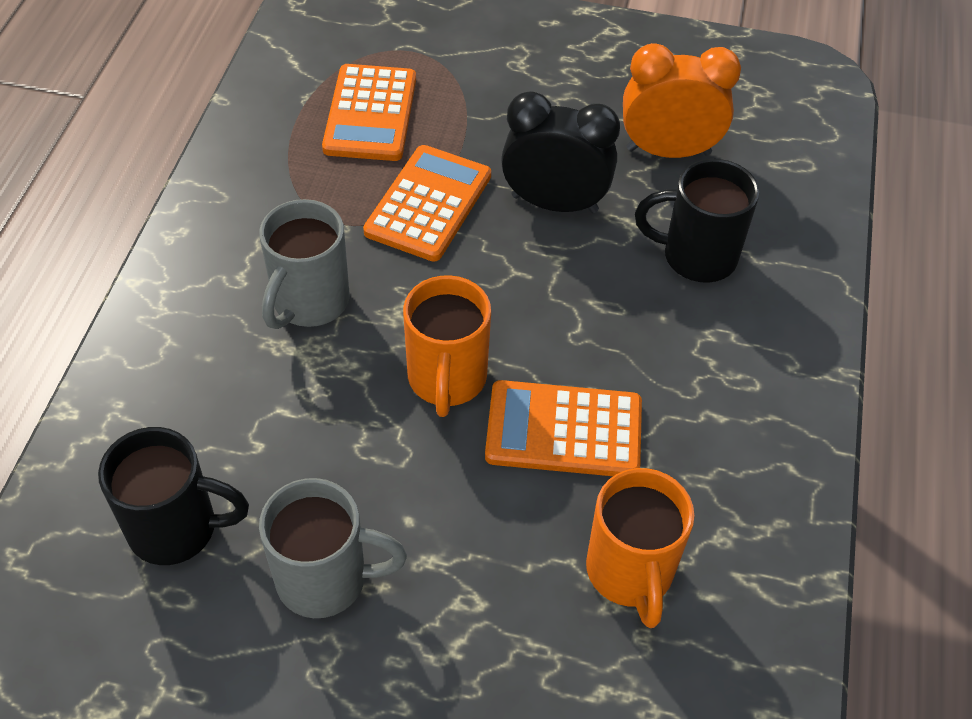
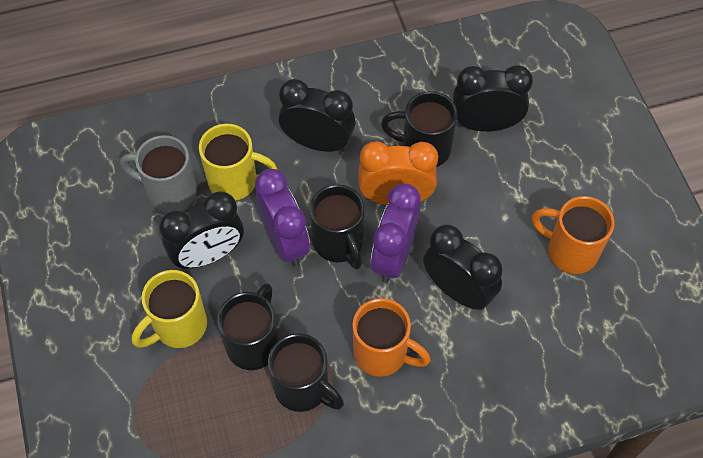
black clock: [501,91,620,213] = 1 -> [159,191,244,269] [278,79,356,152] [423,224,503,310] [453,65,533,132] = 4
black mug: [98,427,249,565] [635,159,759,283] = 2 -> [217,283,279,370] [268,333,344,412] [310,184,365,270] [381,91,458,167] = 4
grey mug: [259,199,350,329] [259,478,407,618] = 2 -> [120,135,197,213] = 1
orange calculator: [322,64,416,161] [363,145,491,262] [485,380,642,476] = 3 -> none = 0
purple clock: none = 0 -> [255,169,310,267] [371,184,421,283] = 2
yellow mug: none = 0 -> [132,270,207,348] [199,124,278,201] = 2

